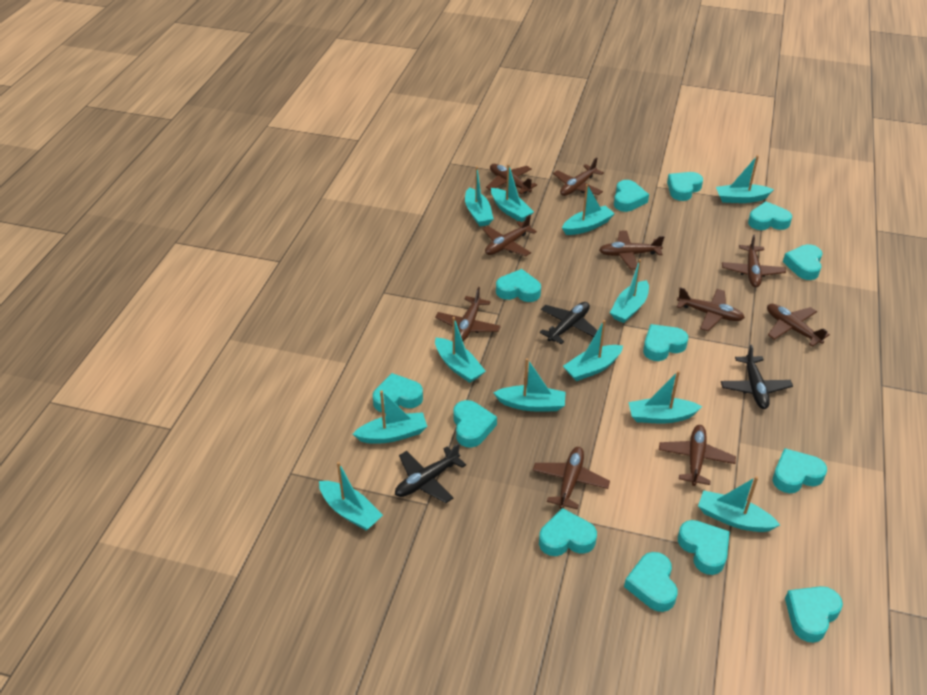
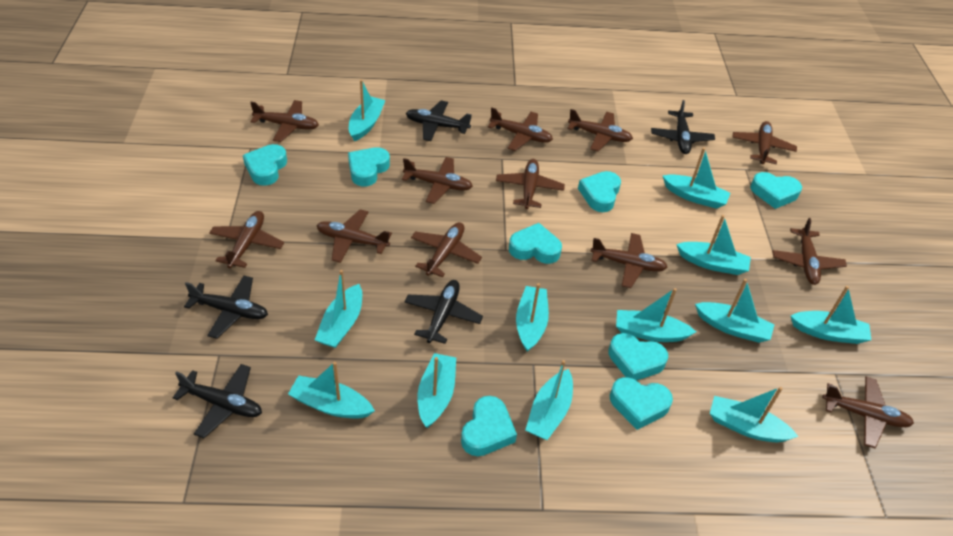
black plane: [395,443,466,503] [540,302,598,344] [721,344,793,409] = 3 -> [173,364,262,438] [184,276,268,339] [405,280,483,344] [406,100,472,141] [651,100,715,154] = 5
brown plane: [435,287,501,342] [483,215,537,256] [486,164,537,194] [533,447,610,509] [553,157,604,196] [599,230,664,270] [659,425,736,486] [677,287,745,331] [722,234,786,287] [767,304,830,347] = 10 -> [209,211,284,268] [250,100,319,142] [316,209,392,263] [402,157,473,204] [411,222,482,278] [488,107,553,151] [496,159,565,209] [567,109,633,152] [590,233,667,288] [732,121,797,164] [772,218,847,285] [822,377,914,448] = 12
turquoise heart: [373,373,423,412] [453,400,497,448] [496,269,541,302] [539,508,597,556] [614,180,649,212] [624,552,678,612] [643,324,688,361] [667,172,703,201] [678,520,730,575] [748,201,792,230] [773,448,827,493] [783,244,823,280] [785,586,843,643] = 13 -> [243,144,287,186] [348,147,390,186] [461,396,517,456] [509,223,562,264] [578,171,621,212] [608,333,668,380] [609,377,673,430] [750,172,802,209] = 8

